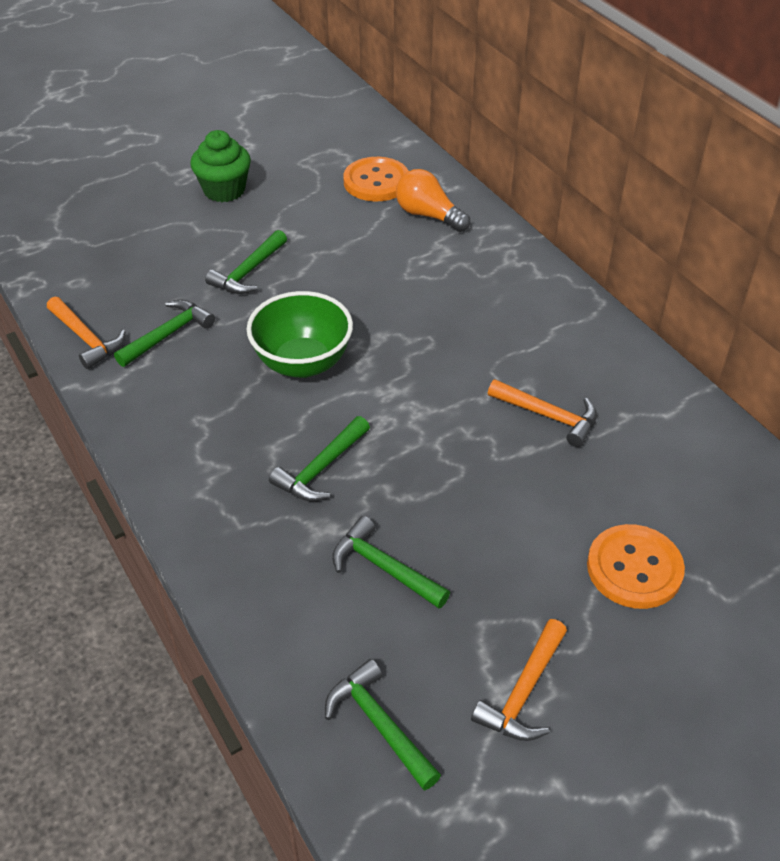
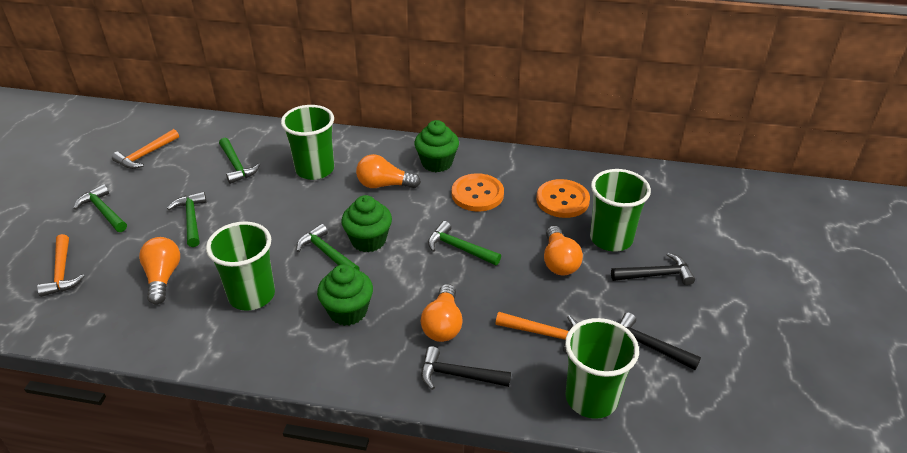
black hammer: none = 0 -> [421,346,511,390] [611,252,695,285] [619,312,701,370] = 3
green bowl: [246,291,353,378] = 1 -> none = 0
green cup: none = 0 -> [206,221,275,311] [281,105,334,180] [565,318,639,419] [590,169,651,251] = 4
green cupcake: [190,130,251,202] = 1 -> [317,264,373,326] [341,195,392,252] [414,120,459,172] = 3
orange light bulb: [396,169,470,232] = 1 -> [139,237,180,305] [356,154,421,188] [421,284,463,342] [544,226,583,275] = 4

